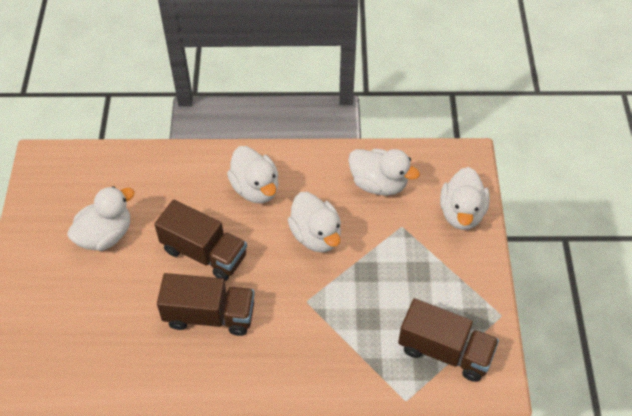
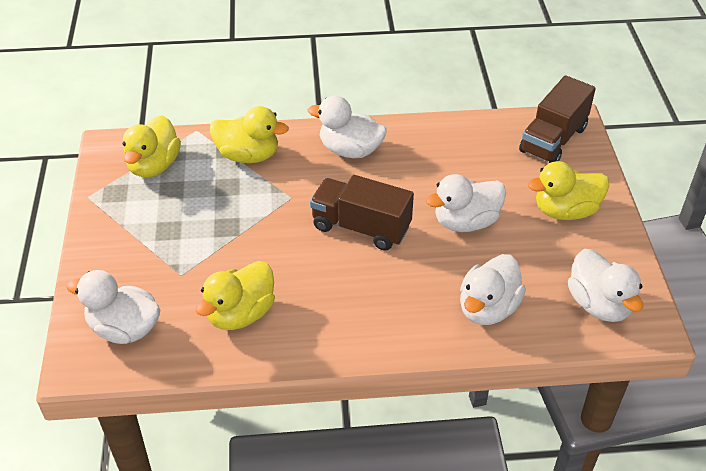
brown truck: [154,200,247,281] [157,273,255,336] [398,298,499,382] = 3 -> [310,175,414,250] [519,75,596,163] = 2
yellow duck: none = 0 -> [122,115,181,177] [196,261,275,330] [210,106,289,163] [528,161,609,220] = 4

